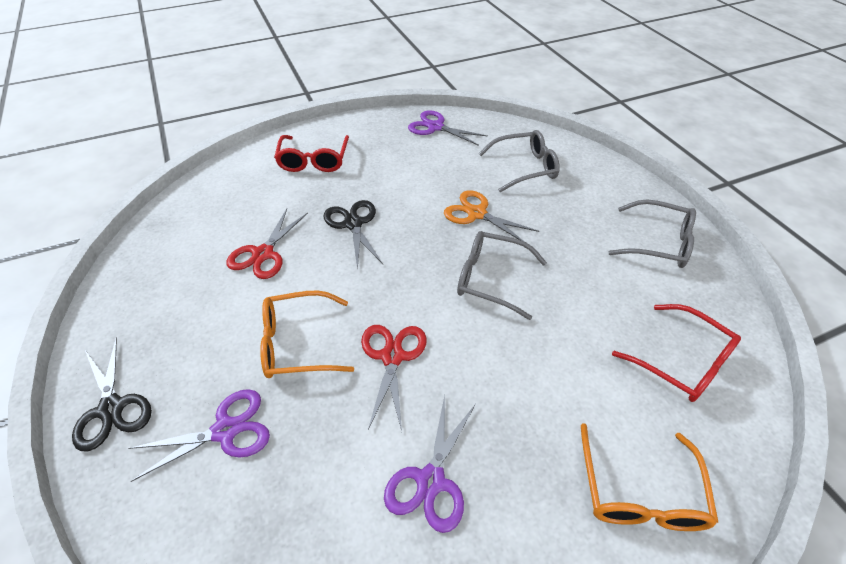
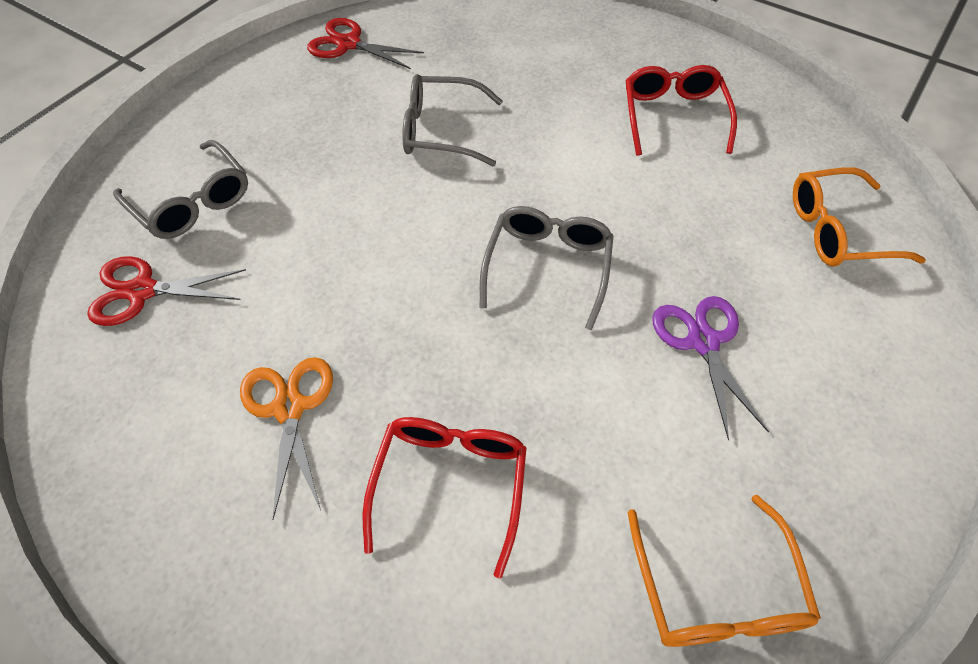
black scissors: [72,337,152,451] [324,200,383,270] = 2 -> none = 0
purple scissors: [128,389,270,482] [384,395,476,533] [408,110,487,146] = 3 -> [652,296,769,440] = 1

